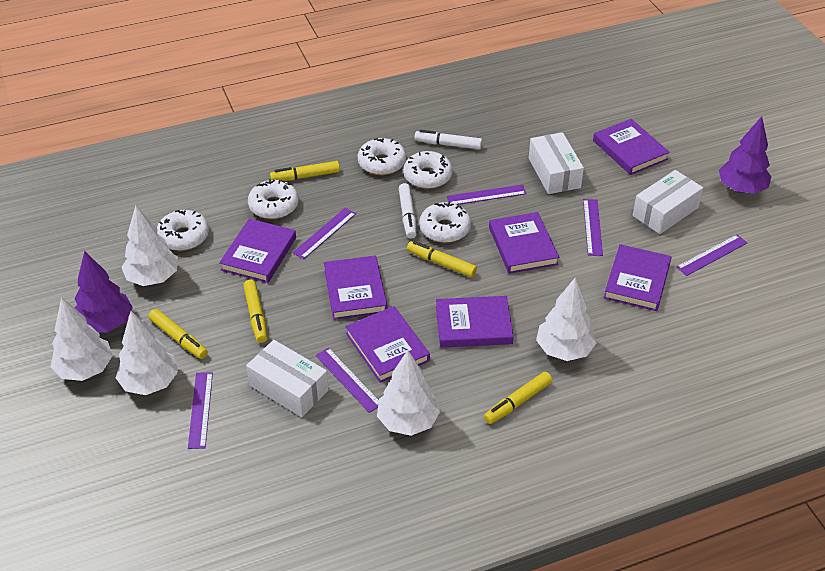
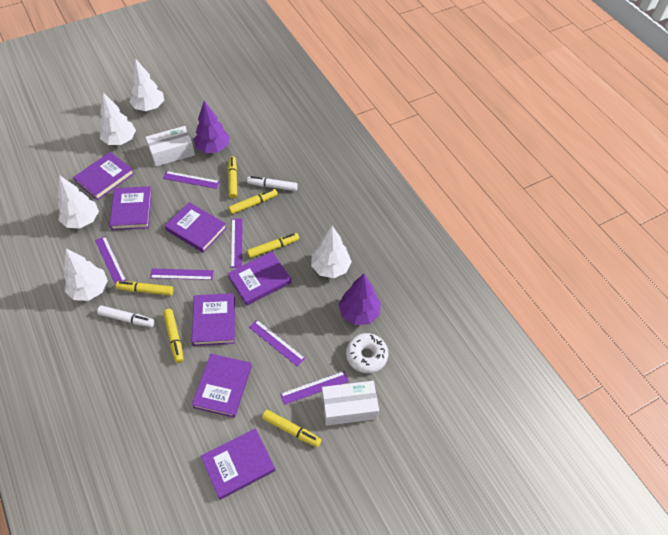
white box: [246,340,329,417] [529,132,584,194] [632,170,703,234] = 3 -> [145,126,195,166] [322,381,379,426] = 2
white donut: [157,210,209,251] [248,179,299,219] [358,138,406,175] [403,151,453,189] [419,202,471,243] = 5 -> [346,333,388,373] = 1
yellow marker: [148,309,208,359] [243,280,267,343] [270,161,340,181] [407,241,477,277] [484,372,552,424] = 5 -> [116,281,173,296] [163,309,184,363] [228,156,237,199] [228,189,278,214] [247,233,299,258] [262,410,321,447] = 6

